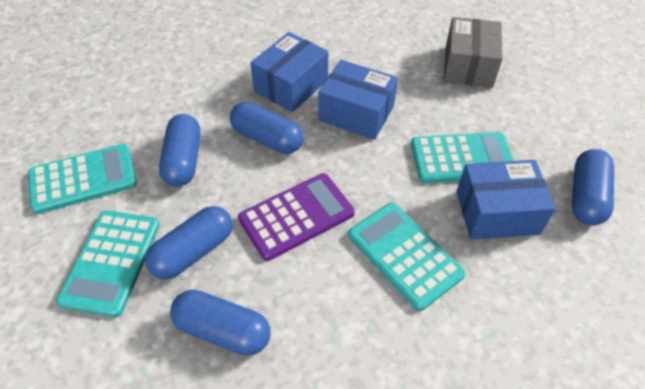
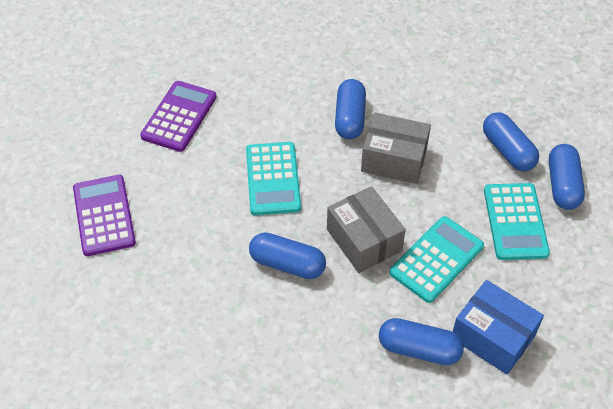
blue box: [250,32,328,112] [318,60,398,140] [457,160,556,239] = 3 -> [453,280,544,375] = 1
grey box: [443,17,503,88] = 1 -> [327,186,406,273] [361,113,431,184] = 2
purple calculator: [238,173,355,261] = 1 -> [73,175,136,256] [140,81,217,152] = 2
turquoise calculator: [28,144,137,214] [56,210,160,317] [348,203,465,311] [411,132,514,183] = 4 -> [246,142,301,215] [389,216,484,303] [484,183,550,260] = 3

